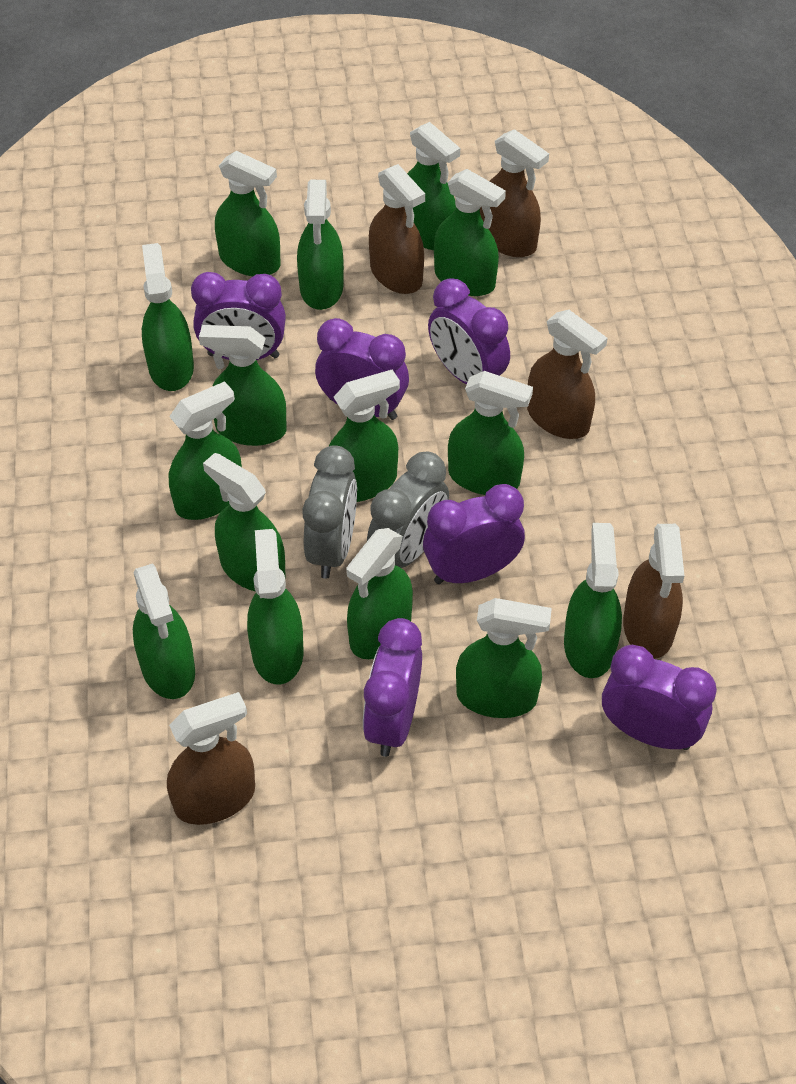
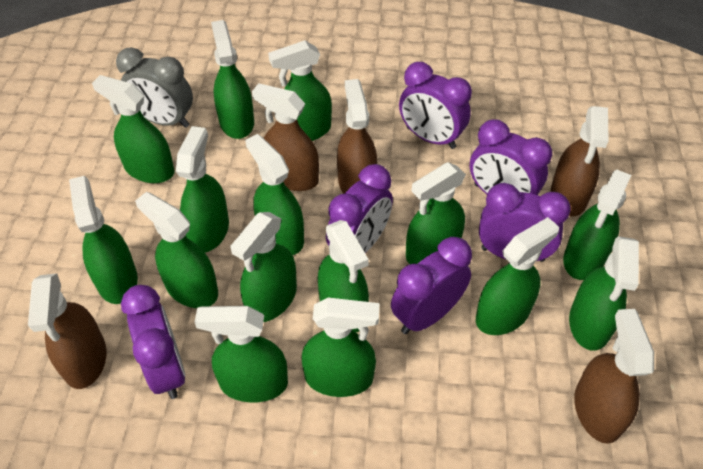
grey clock: [302,445,357,579] [367,451,449,568] = 2 -> [116,47,193,128] = 1

